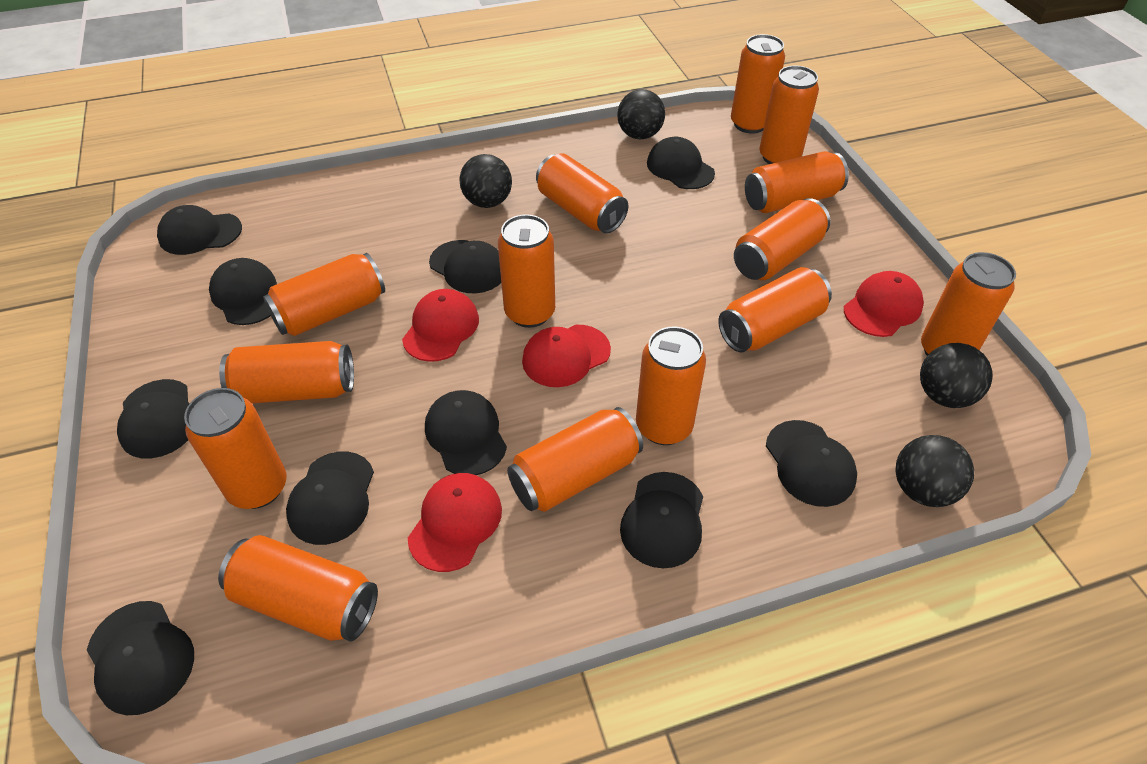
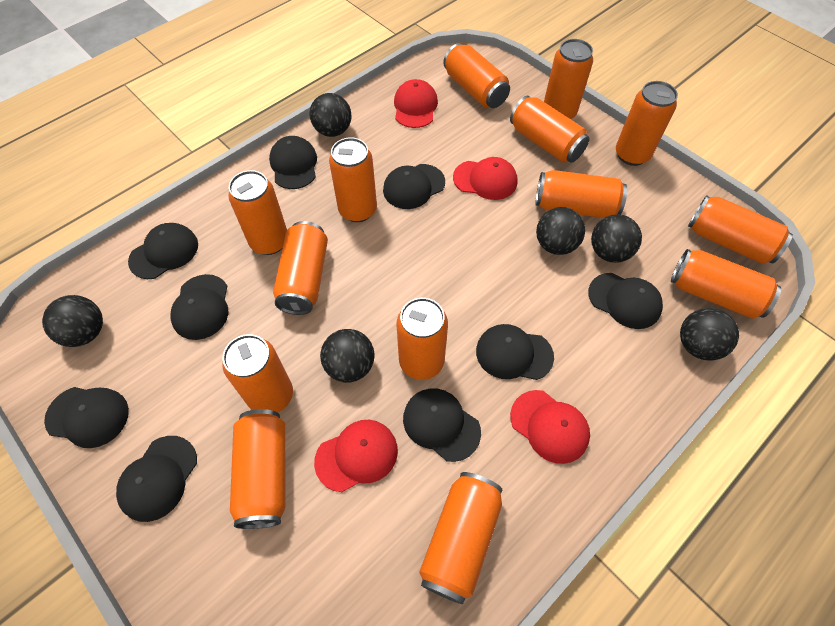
black ball: [459,154,512,208] [617,89,665,139] [895,435,974,507] [920,343,992,408] = 4 -> [42,295,103,347] [310,93,351,137] [320,329,375,383] [536,207,585,255] [591,214,642,263] [680,308,739,361] = 6
black cap: [87,601,194,715] [117,379,190,459] [157,205,242,255] [209,258,277,325] [286,451,374,545] [425,390,507,475] [429,240,501,293] [620,472,703,568] [647,137,715,189] [766,420,857,507] = 10 -> [44,387,129,448] [116,436,197,522] [128,223,198,279] [170,274,228,340] [269,136,317,189] [383,164,445,209] [403,388,481,462] [476,324,554,380] [588,273,663,329] = 9

